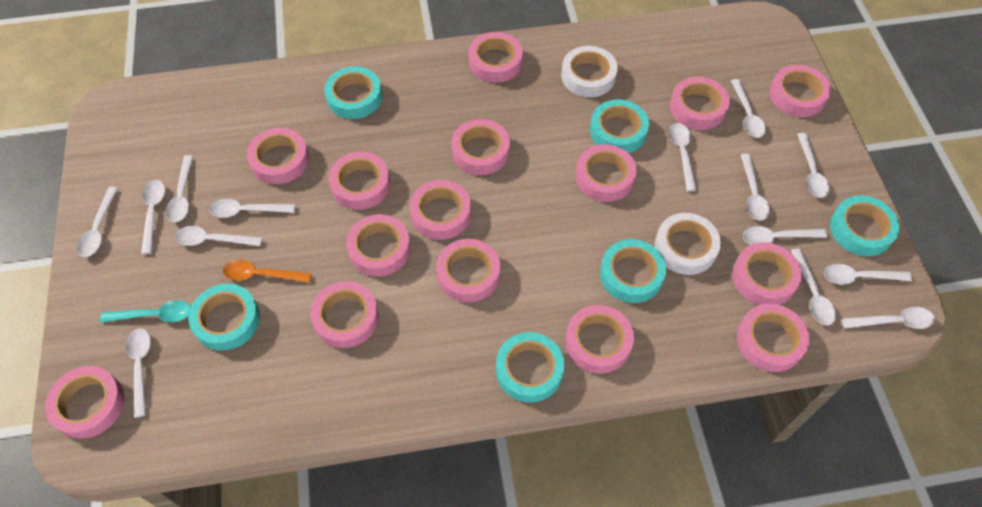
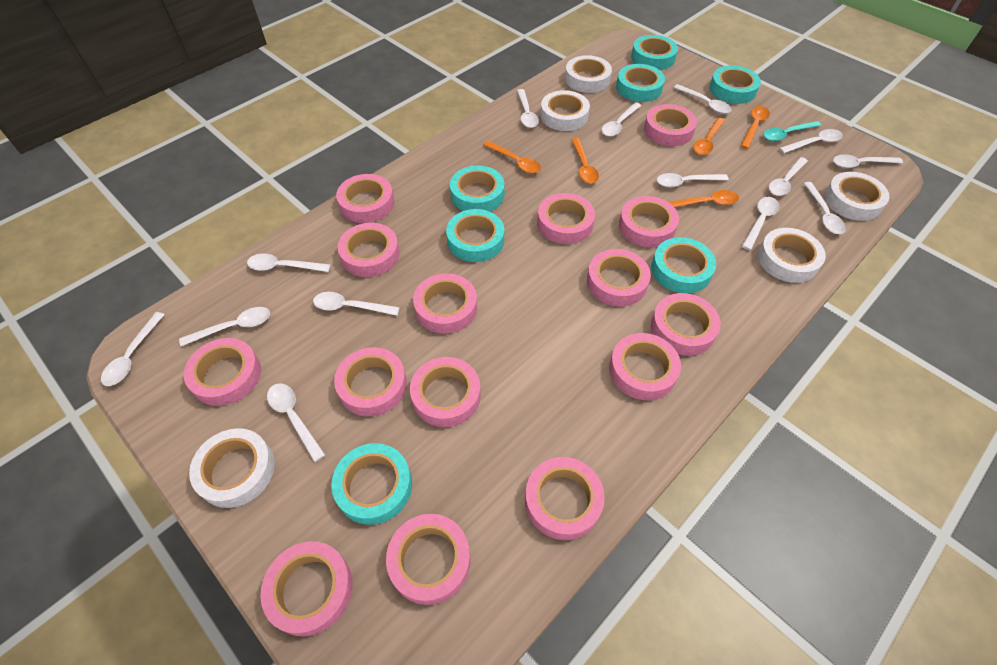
orange spoon: [223,260,312,283] = 1 -> [483,141,541,174] [572,138,599,184] [669,190,739,207] [693,117,725,155] [741,106,770,149] = 5
turquoise tape: [189,284,260,351] [324,66,382,119] [496,332,565,403] [590,100,649,153] [600,239,666,303] [830,195,900,256] = 6 -> [331,443,412,525] [446,209,504,262] [450,165,504,212] [616,64,665,102] [631,35,678,70] [651,237,716,293] [709,65,761,104] = 7
white tape: [561,46,618,97] [655,213,721,275] = 2 -> [189,428,275,508] [540,90,590,131] [565,55,612,93] [758,228,826,283] [824,172,889,221] = 5

